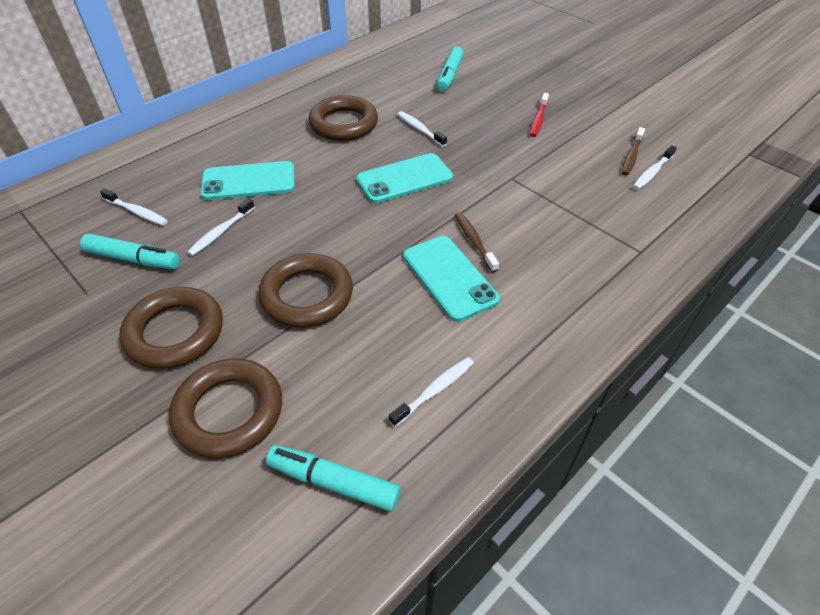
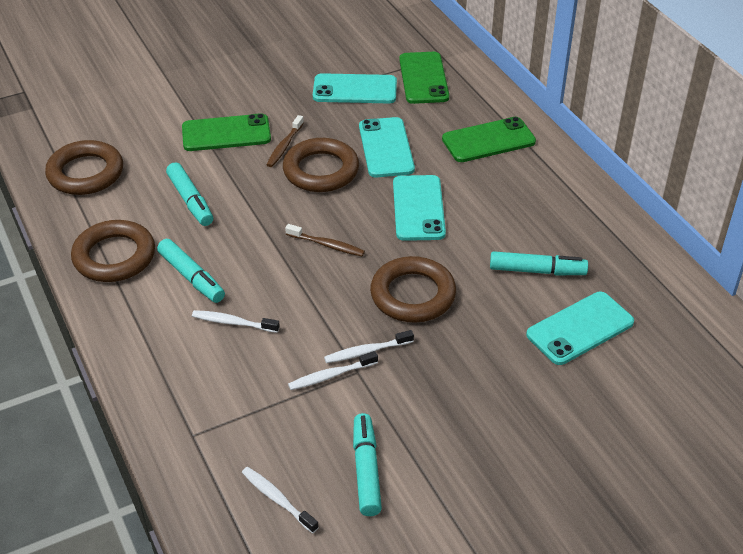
green phone: none = 0 -> [182,113,271,151] [399,52,449,104] [442,117,536,162] = 3
red toothbrush: [530,93,549,137] = 1 -> none = 0
turquoise marker: [80,234,180,269] [266,445,401,512] [437,46,464,91] = 3 -> [157,239,225,303] [166,162,213,226] [353,413,382,516] [490,251,588,275] = 4
turquoise phone: [200,161,295,200] [356,153,453,203] [403,236,500,322] = 3 -> [313,73,397,103] [359,117,415,177] [393,175,446,241] [526,292,634,365] = 4
white toothbrush: [100,188,168,225] [187,198,255,256] [389,357,474,427] [398,111,447,147] [633,145,677,190] = 5 -> [192,310,280,333] [242,467,319,533] [288,351,378,390] [324,330,414,363] = 4

